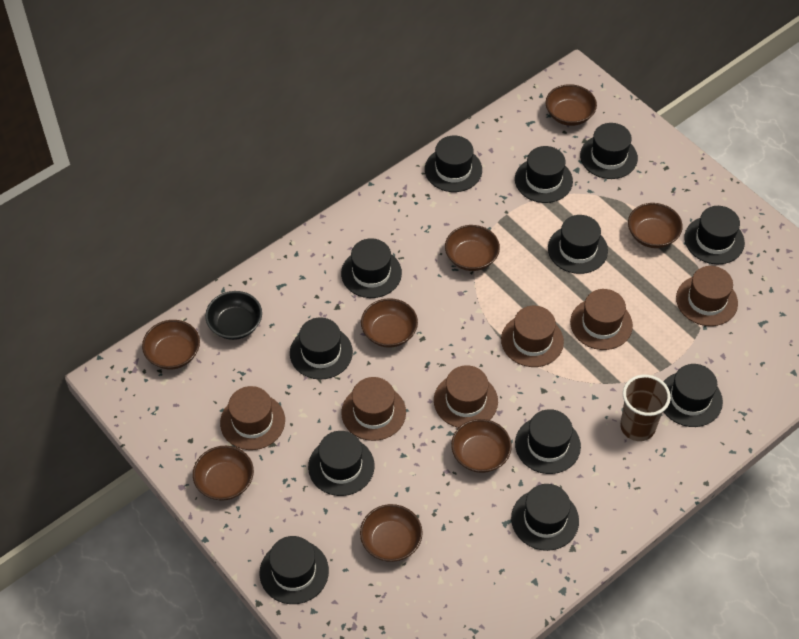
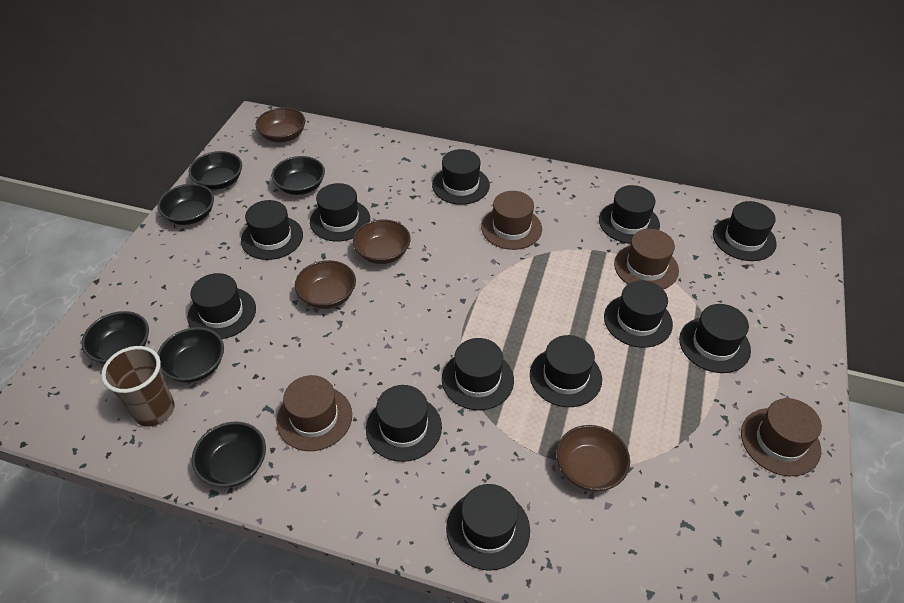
black bowl: [205,291,262,340] = 1 -> [82,311,149,364] [157,327,224,383] [158,184,214,225] [189,151,242,190] [192,421,266,488] [271,156,325,195] = 6
brown bowl: [142,320,200,369] [193,446,254,501] [360,504,423,562] [361,298,418,348] [445,225,500,271] [451,419,512,473] [545,84,597,126] [628,203,683,248] = 8 -> [255,108,306,142] [295,260,356,309] [353,219,411,264] [556,425,630,491] = 4
brown hat: [220,386,285,450] [341,377,406,441] [434,365,498,428] [501,306,564,367] [570,289,633,350] [676,266,738,326] = 6 -> [276,375,352,451] [481,191,542,250] [614,229,679,289] [741,398,822,476] = 4

